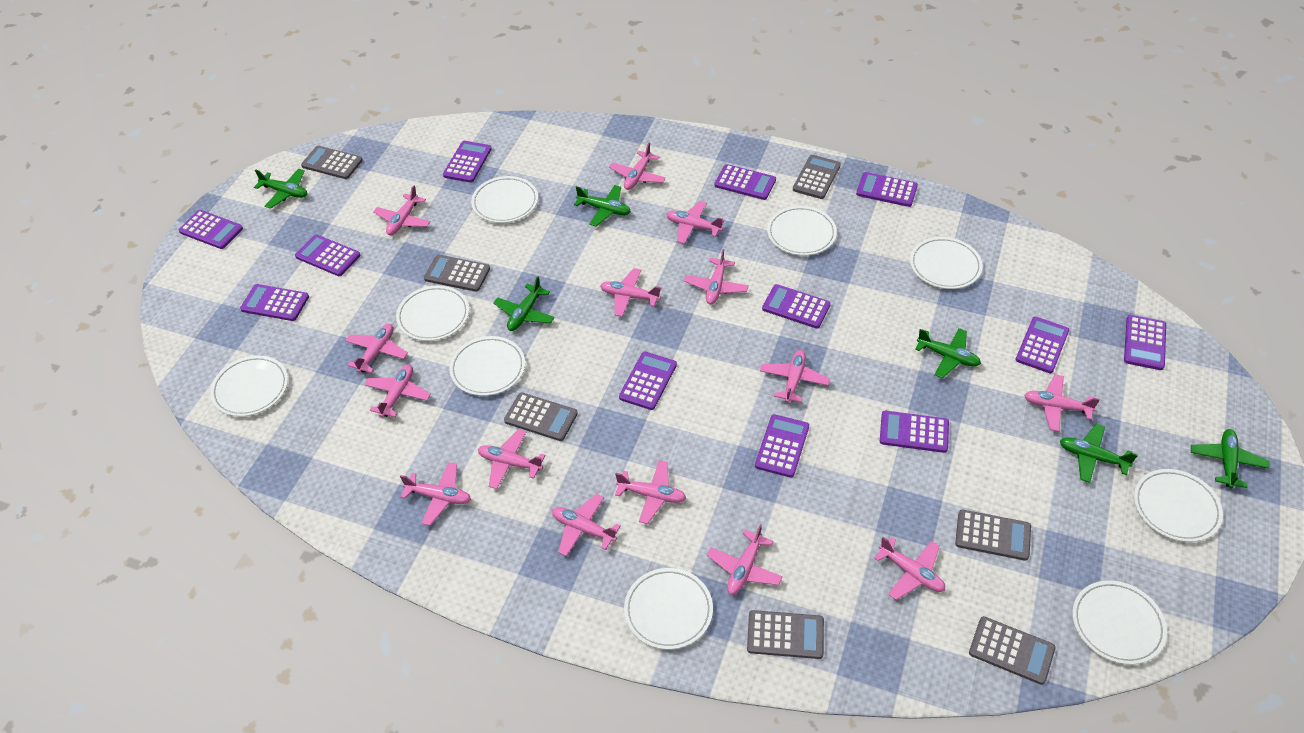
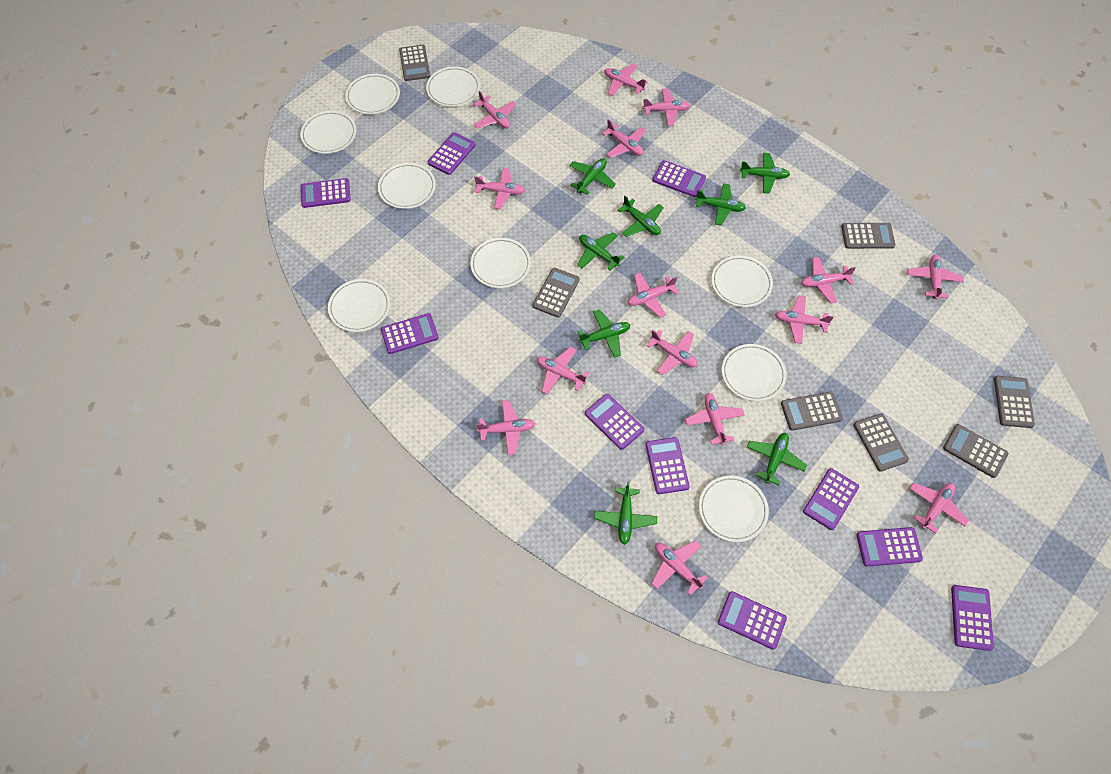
green plane: [254,168,307,209] [493,276,555,331] [574,185,631,227] [915,328,981,379] [1060,424,1138,483] [1191,429,1269,488] = 6 -> [570,158,616,195] [577,232,624,271] [577,309,630,358] [594,481,657,545] [618,196,664,237] [695,183,746,226] [740,153,790,194] [747,433,807,485] = 8
purple calculator: [178,210,243,249] [240,284,309,321] [295,235,360,276] [443,141,492,183] [619,352,677,410] [714,164,776,200] [755,414,809,478] [762,284,831,328] [856,172,918,207] [880,411,949,453] [1016,317,1069,373] [1124,315,1166,370] = 12 -> [301,178,351,208] [381,313,439,354] [428,132,475,175] [585,394,644,450] [646,437,690,494] [652,160,706,197] [718,591,787,650] [803,468,859,530] [856,527,923,567] [951,585,994,651] = 10

